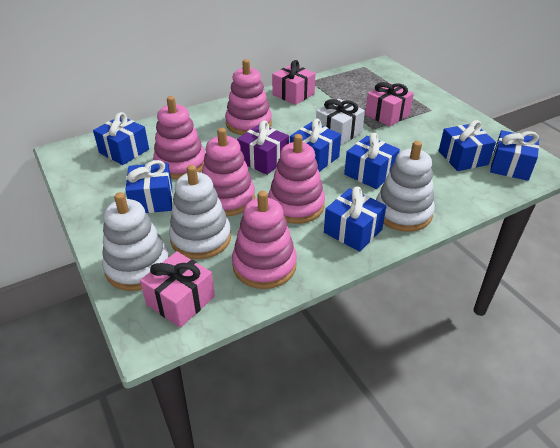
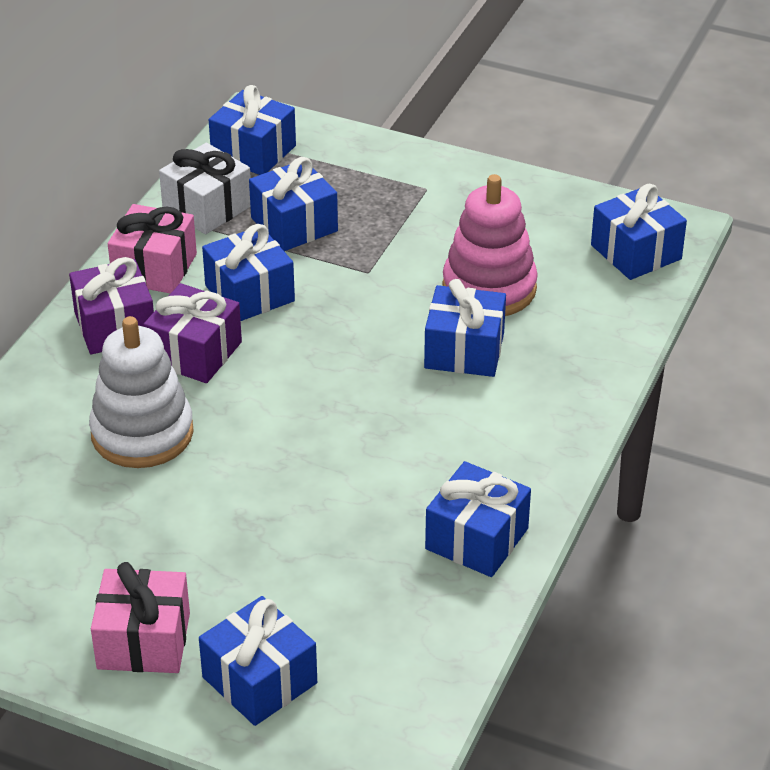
pink gift: [140,251,215,328] [272,60,316,105] [365,82,414,126] = 3 -> [91,562,190,673] [108,204,197,294] = 2
pink stacking toy: [153,96,206,179] [202,128,255,216] [225,59,272,135] [232,191,297,289] [268,134,325,224] = 5 -> [442,174,538,316] = 1
purple gift: [237,120,289,175] = 1 -> [69,257,154,354] [144,283,242,383] = 2
white stacking toy: [102,192,169,291] [169,165,231,259] [376,141,435,232] = 3 -> [89,316,194,468] = 1

